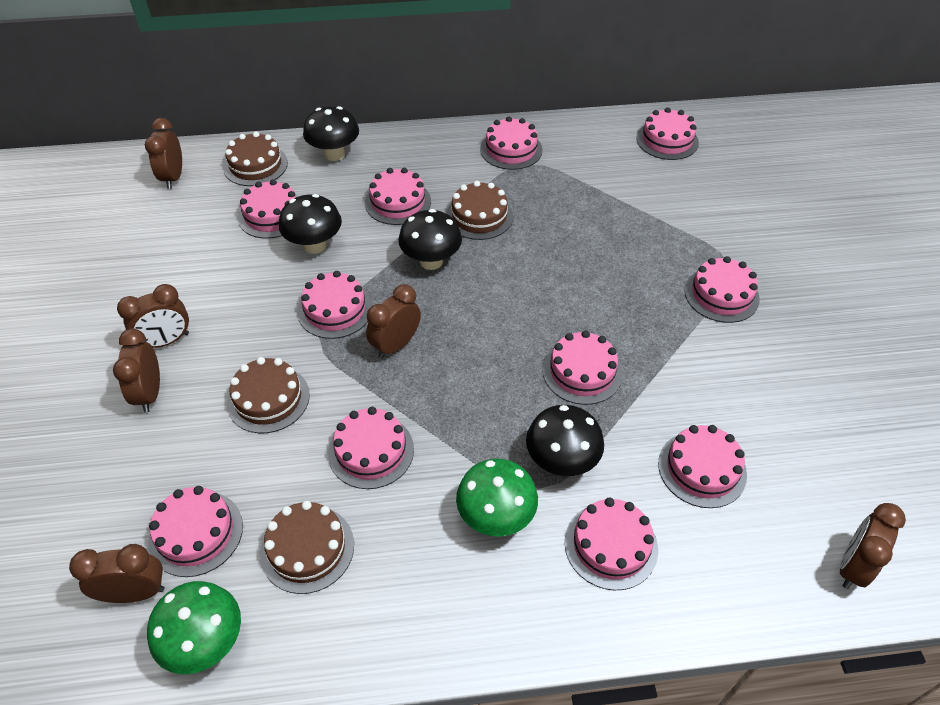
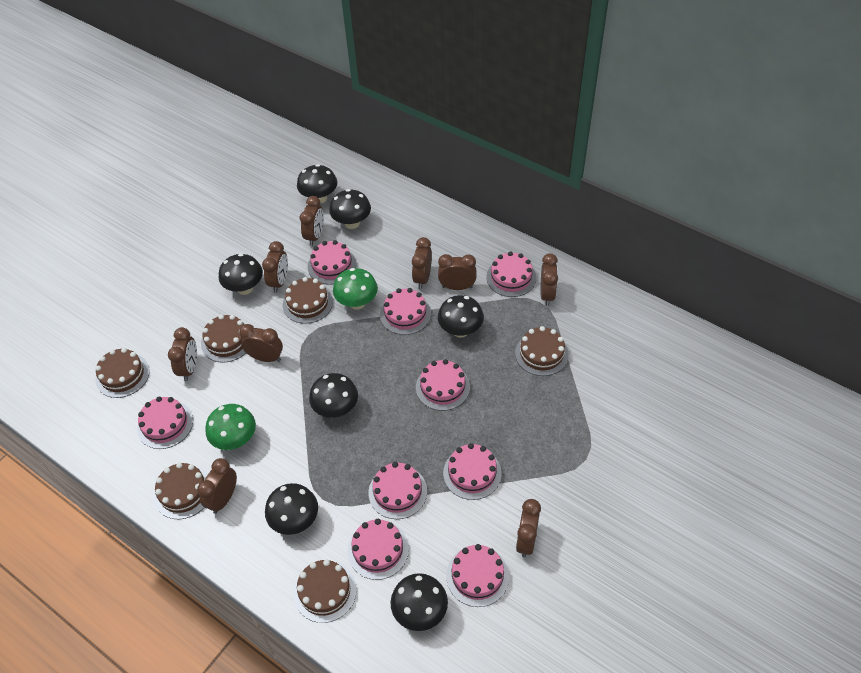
black mushroom: [279,194,342,254] [303,106,359,161] [398,209,462,270] [526,405,604,476] = 4 -> [219,254,263,295] [265,483,318,535] [297,164,337,203] [309,373,358,418] [329,189,371,229] [391,573,448,631] [438,295,484,338] = 7
brown cake: [223,132,288,186] [227,357,310,433] [260,501,354,594] [446,181,513,240] = 4 -> [95,348,150,398] [154,462,208,519] [201,315,246,362] [283,277,333,324] [293,559,357,623] [515,326,569,376] = 6
brown clock: [69,544,165,603] [113,328,160,413] [117,284,189,348] [145,118,182,189] [366,284,421,359] [840,503,906,589] = 6 -> [168,327,197,381] [197,458,237,514] [239,324,283,362] [262,241,288,293] [300,196,324,246] [412,237,432,289] [438,254,477,290] [516,499,541,557] [541,253,558,306] = 9
pink cake: [148,486,243,577] [238,179,296,239] [297,271,372,339] [328,407,414,489] [365,168,431,225] [480,116,543,170] [543,330,623,405] [565,498,658,590] [636,107,699,160] [658,425,747,508] [684,256,760,323] = 11 -> [137,397,193,449] [308,240,356,285] [348,519,409,580] [368,462,427,519] [380,288,431,335] [416,359,470,411] [443,443,501,500] [446,544,509,607] [486,251,536,297] = 9

